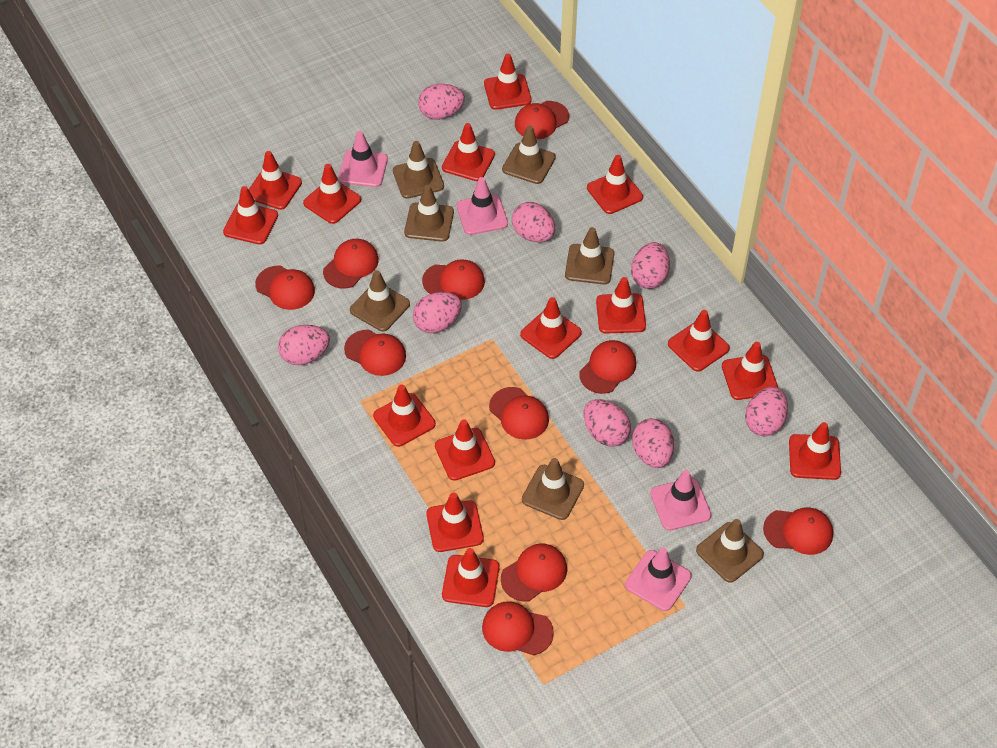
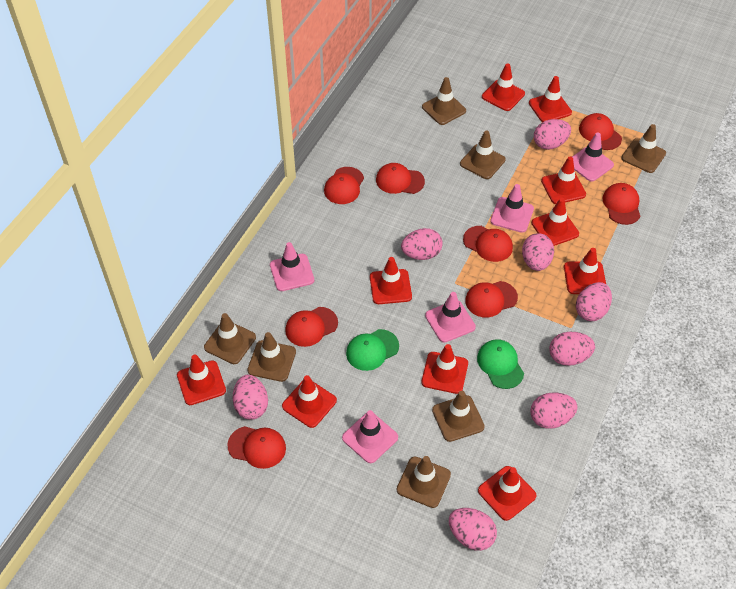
green cap: none = 0 -> [346,329,399,371] [477,339,524,389] = 2
pink traffic cone: [338,131,388,187] [457,177,508,235] [625,548,692,611] [650,470,711,531] = 4 -> [270,242,314,291] [342,410,398,463] [425,292,476,343] [490,184,534,233] [572,132,614,182] = 5
red cap: [255,266,315,310] [323,239,379,289] [344,330,406,376] [422,259,485,300] [482,601,554,655] [489,387,549,440] [501,544,567,601] [515,101,569,140] [579,340,636,394] [763,507,833,555] = 10 -> [227,426,286,469] [285,307,338,347] [324,167,364,204] [376,163,425,194] [463,226,513,262] [465,281,518,318] [579,113,622,150] [603,183,640,225] = 8
red traffic cone: [223,186,278,244] [248,151,302,210] [303,164,361,224] [373,384,436,447] [426,492,484,552] [435,419,495,481] [442,123,495,181] [442,548,500,607] [484,54,532,110] [520,297,582,359] [587,155,643,214] [596,277,646,334] [668,310,730,372] [722,341,778,400] [789,422,841,480] = 15 -> [177,355,226,405] [282,375,337,428] [370,257,412,304] [421,344,468,394] [478,466,537,521] [482,63,525,111] [529,76,572,122] [532,198,579,246] [541,156,586,204] [564,248,606,294] = 10

